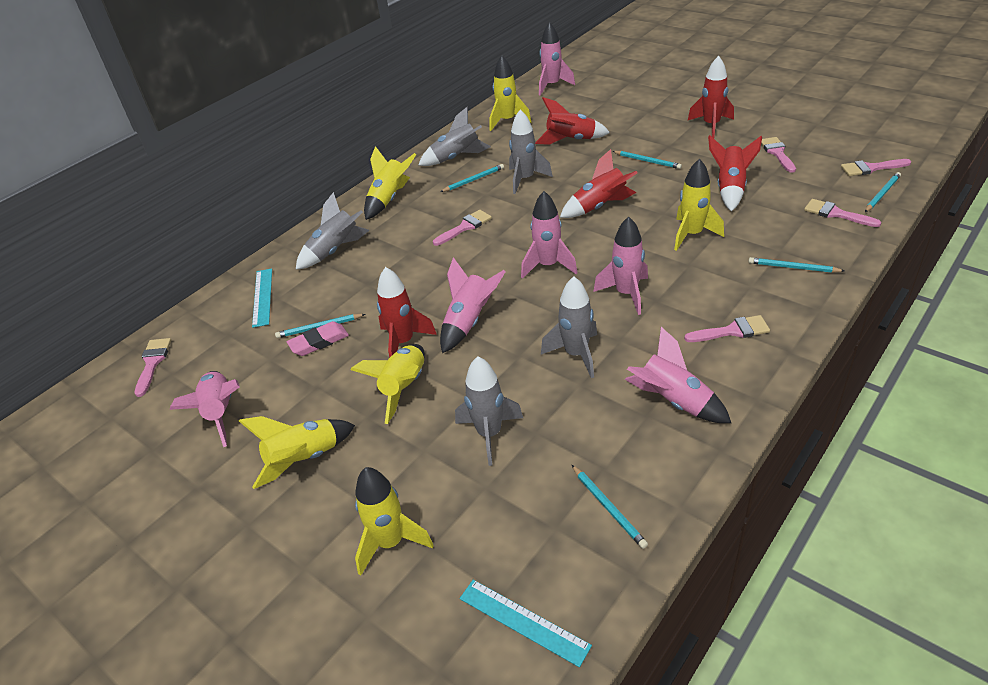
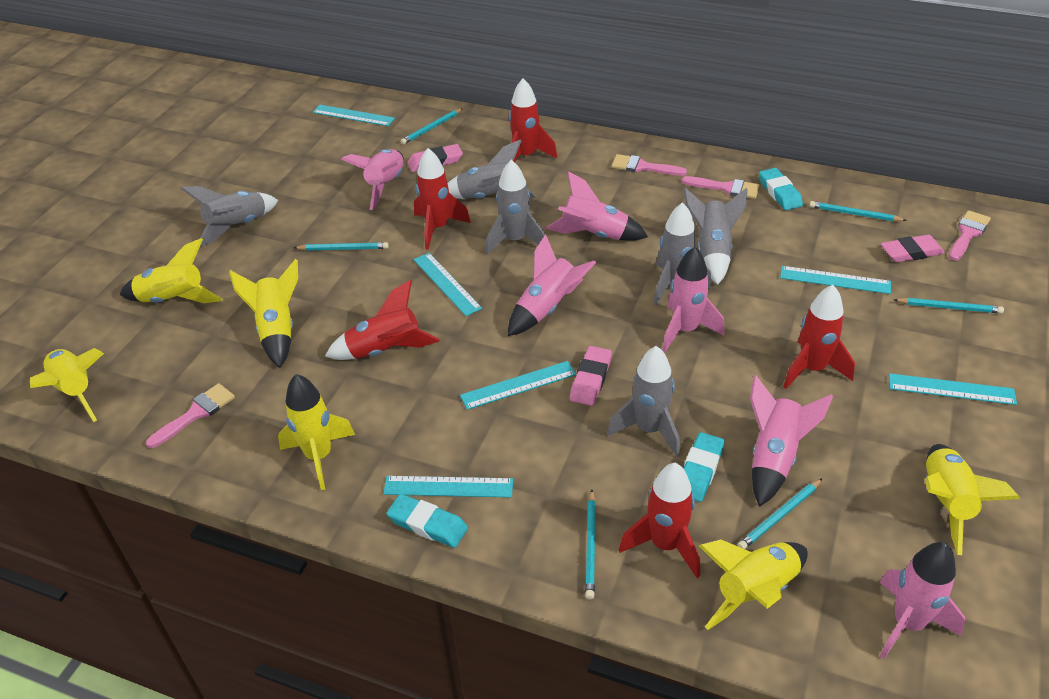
grey rocket: [296,192,370,270] [418,107,491,166] [455,356,523,466] [509,109,553,194] [541,276,597,378] = 5 -> [181,186,278,247] [448,140,536,199] [486,160,545,255] [607,346,680,457] [653,202,712,306] [683,188,748,285] = 6
pink brush: [134,338,171,397] [433,210,492,246] [684,315,770,342] [761,137,796,173] [804,199,881,227] [841,159,911,176] = 6 -> [146,383,235,448] [611,154,687,176] [682,176,760,199] [949,210,991,261] = 4
pink eraser: [287,321,349,356] = 1 -> [408,144,463,172] [570,346,612,406] [881,235,945,262] = 3
turquoise eraser: none = 0 -> [386,494,468,548] [683,432,725,502] [759,168,803,210] = 3
turquoise ruler: [252,269,272,328] [460,580,592,667] = 2 -> [312,105,395,126] [383,476,513,498] [414,253,482,316] [460,361,576,410] [780,266,891,294] [889,373,1017,405] = 6

